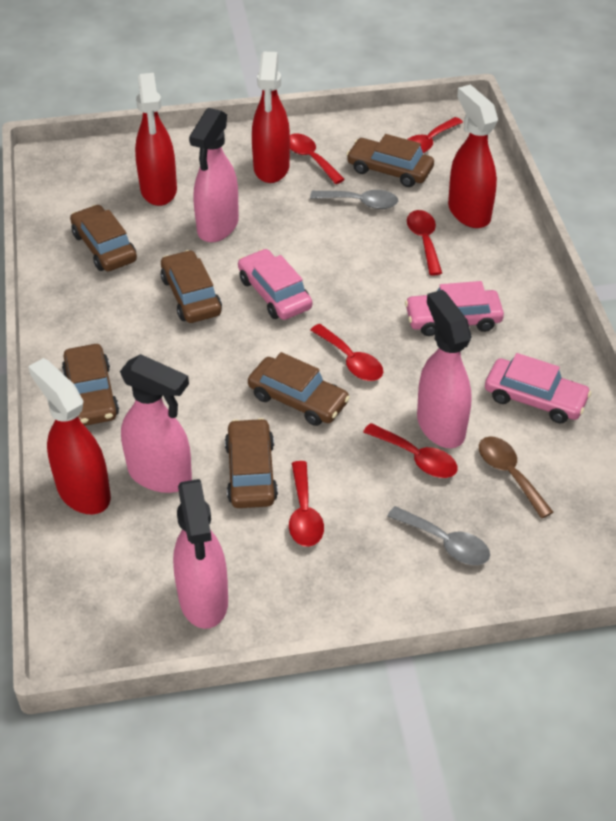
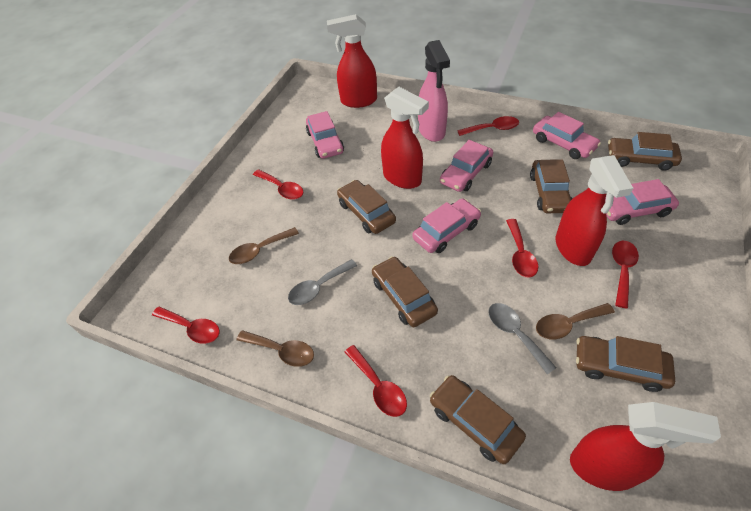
brown spoon: [479,436,553,519] = 1 -> [229,227,299,264] [237,330,314,367] [536,303,615,339] = 3
pink car: [238,249,312,320] [405,281,504,336] [485,353,591,423] = 3 -> [306,111,344,159] [412,198,481,253] [440,140,493,192] [533,112,601,159] [605,179,679,225] = 5
pink spray bottle: [120,354,192,493] [173,479,228,629] [189,108,239,242] [417,290,472,448] = 4 -> [418,40,450,142] = 1

